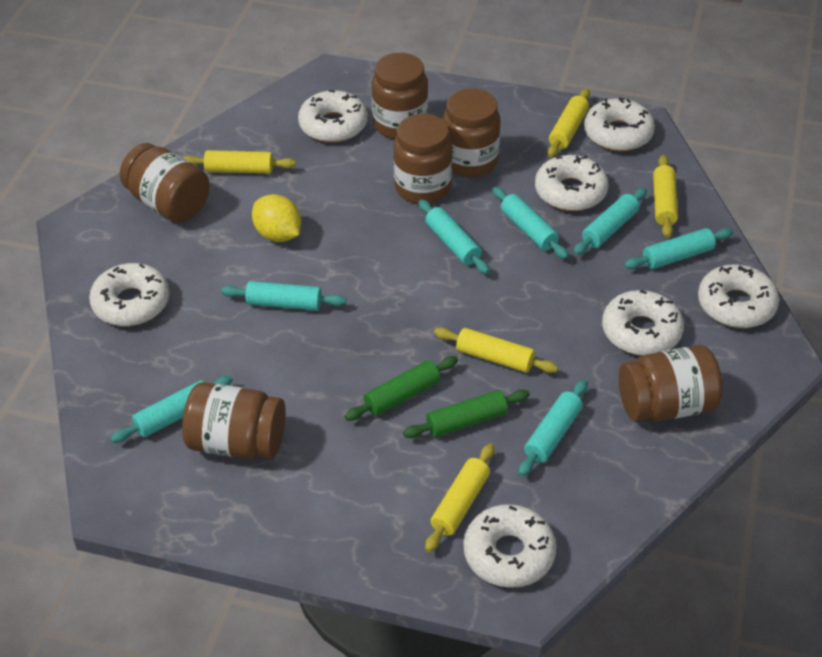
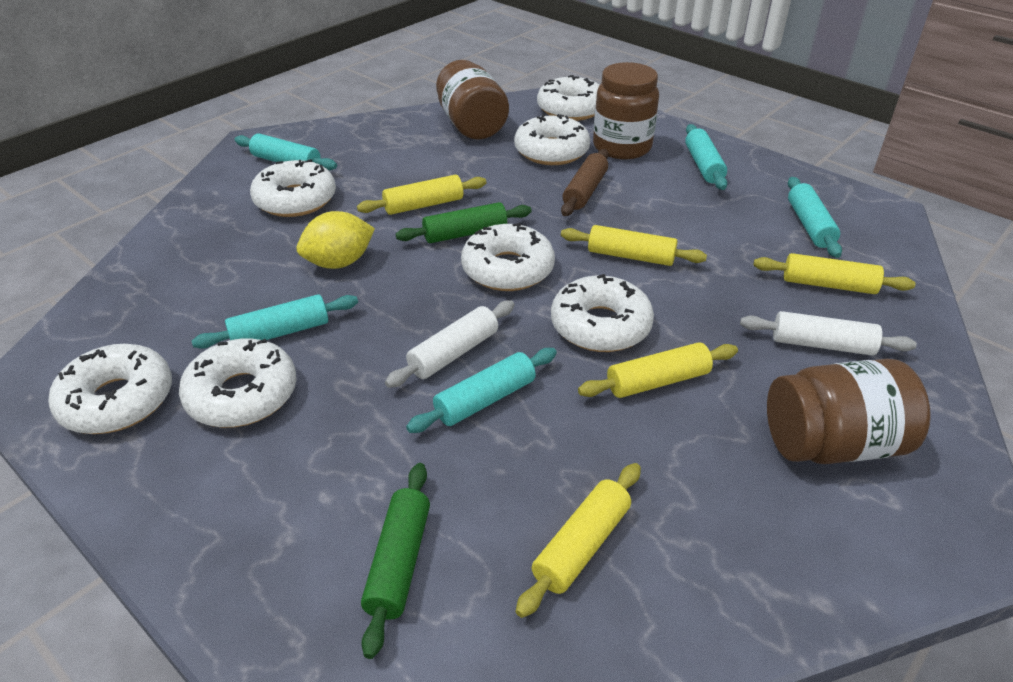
brown jar: [120,143,209,222] [182,382,286,459] [372,53,428,139] [393,114,452,204] [443,88,500,177] [619,345,723,422] = 6 -> [436,60,509,140] [593,62,659,159] [767,359,931,464] = 3
brown rolling pin: none = 0 -> [561,149,609,216] = 1
turquoise rolling pin: [111,376,233,443] [221,281,346,311] [418,199,490,274] [492,187,568,259] [518,380,587,477] [573,188,647,255] [624,228,733,269] = 7 -> [192,294,358,349] [234,133,337,170] [406,348,557,433] [685,124,727,190] [788,177,842,258] = 5
white rolling pin: none = 0 -> [385,300,515,388] [740,311,917,356] = 2

